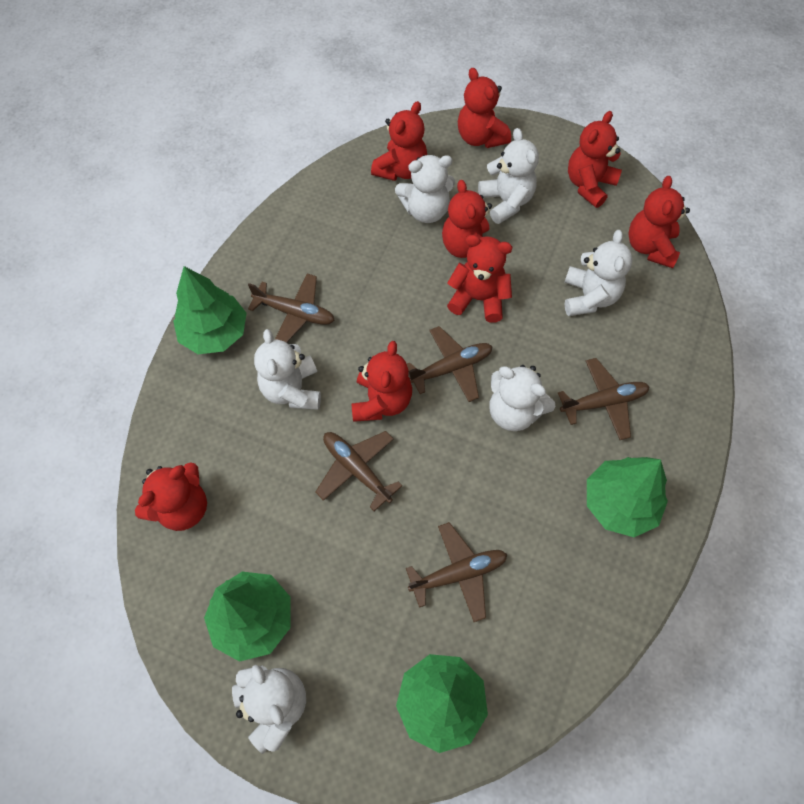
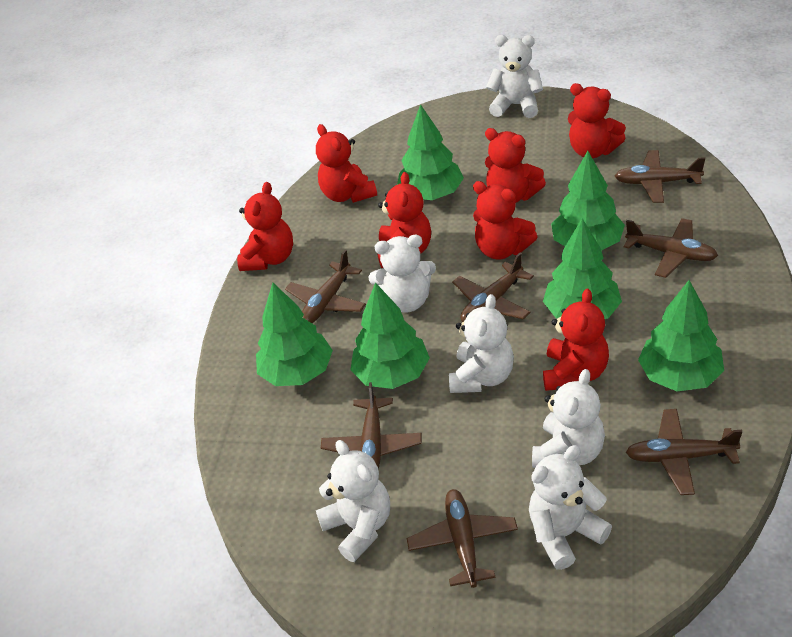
brown plane: [248,274,335,343] [315,431,402,511] [406,522,507,622] [407,326,493,402] [558,358,649,440] = 5 -> [285,250,366,323] [321,382,422,470] [407,489,518,588] [452,253,534,322] [615,150,705,203] [624,218,718,278] [625,409,742,495] = 7
green tree: [173,266,247,354] [204,572,290,662] [396,654,488,753] [587,457,668,537] = 4 -> [256,283,333,386] [350,282,430,389] [397,104,464,200] [543,218,622,319] [551,151,625,251] [638,280,724,391] = 6
red teddy bear: [135,462,207,531] [351,341,412,422] [371,101,427,181] [442,180,492,258] [447,235,512,323] [458,67,511,148] [568,111,622,208] [628,176,690,268] = 8 -> [237,182,293,271] [316,124,377,203] [377,172,431,268] [473,181,538,260] [485,128,546,203] [543,289,609,391] [568,83,626,158] = 7

